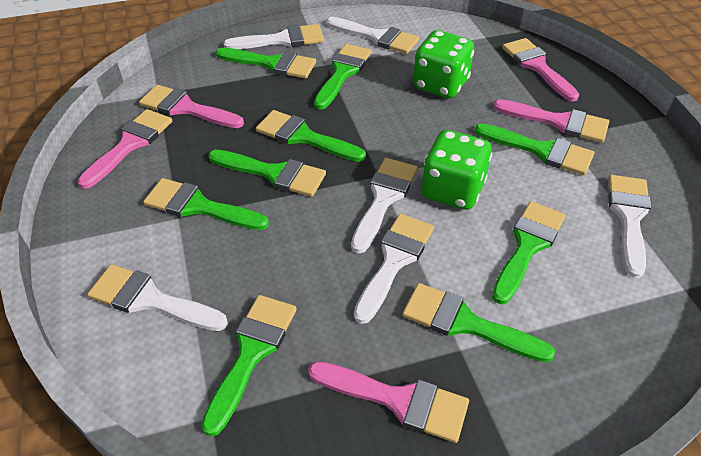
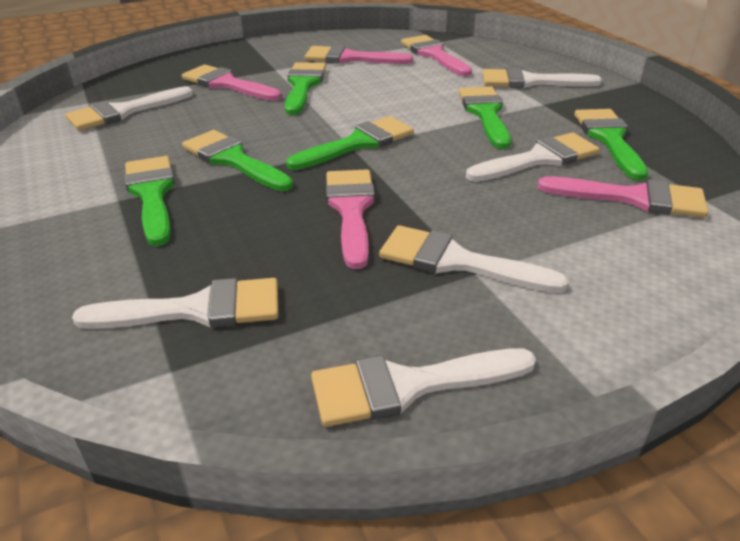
green brush: [143,178,269,230] [201,295,297,437] [208,150,326,197] [216,48,316,78] [256,110,366,162] [314,44,372,110] [402,283,555,362] [475,123,594,175] [492,201,565,304] = 9 -> [125,156,175,246] [182,130,293,191] [285,62,326,115] [286,116,414,170] [459,87,511,149] [574,109,648,180] = 6
green dice: [413,30,474,98] [422,130,492,210] = 2 -> none = 0

